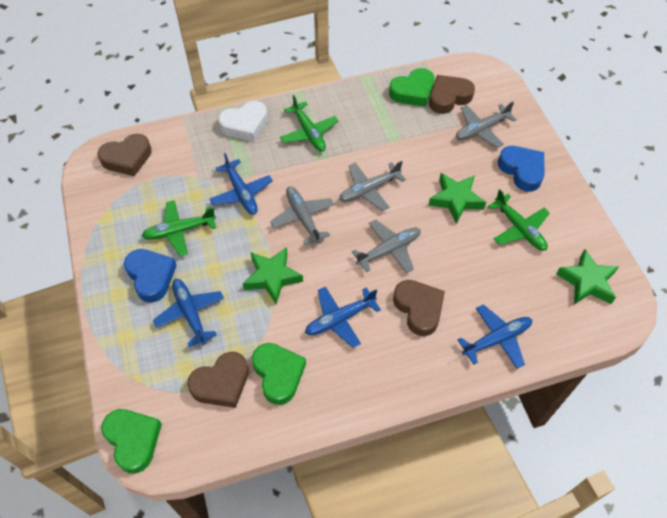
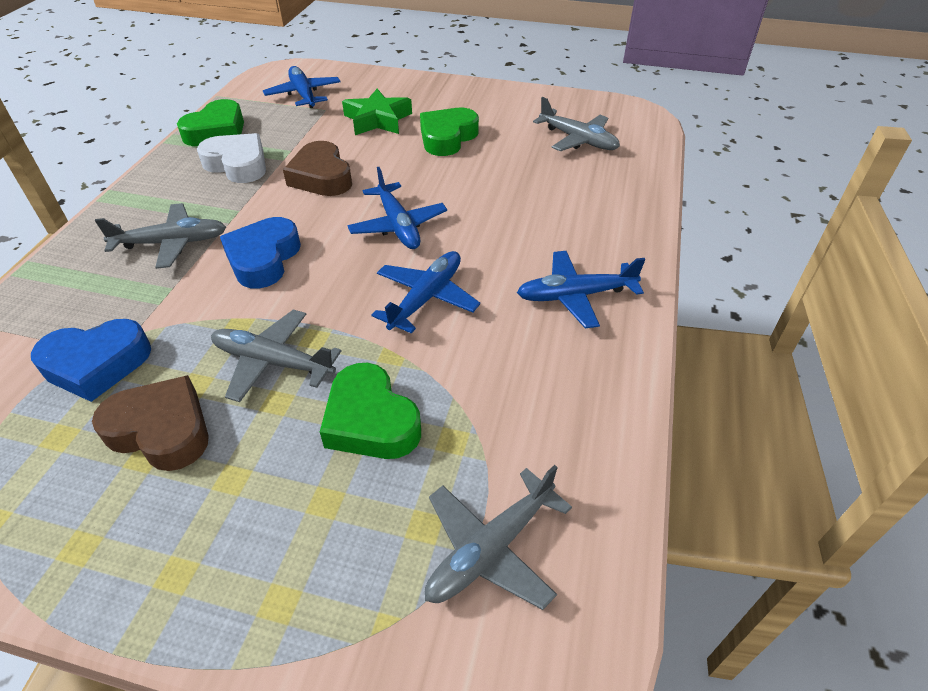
brown heart: [97,134,152,176] [187,352,249,408] [393,280,445,336] [429,75,475,114] = 4 -> [92,375,209,471] [283,141,352,196] = 2
green plane: [142,200,216,256] [280,95,338,151] [488,189,550,251] = 3 -> none = 0
green star: [243,247,303,304] [428,173,486,224] [556,249,619,305] = 3 -> [342,89,412,135] = 1

